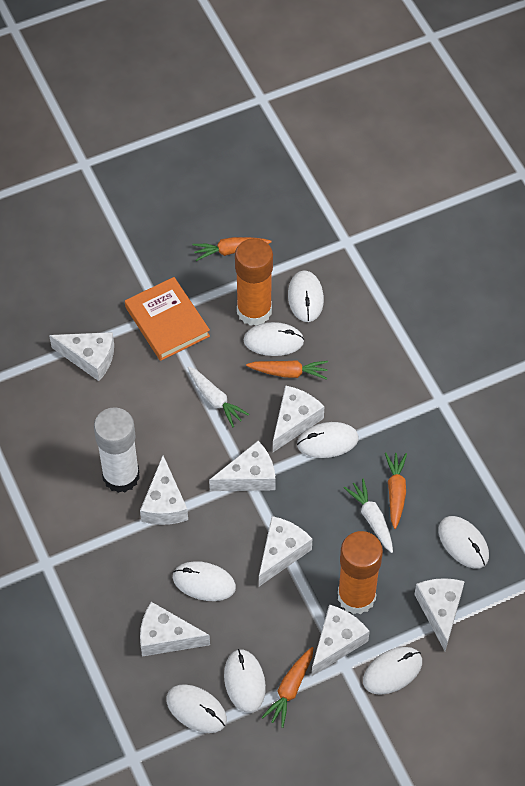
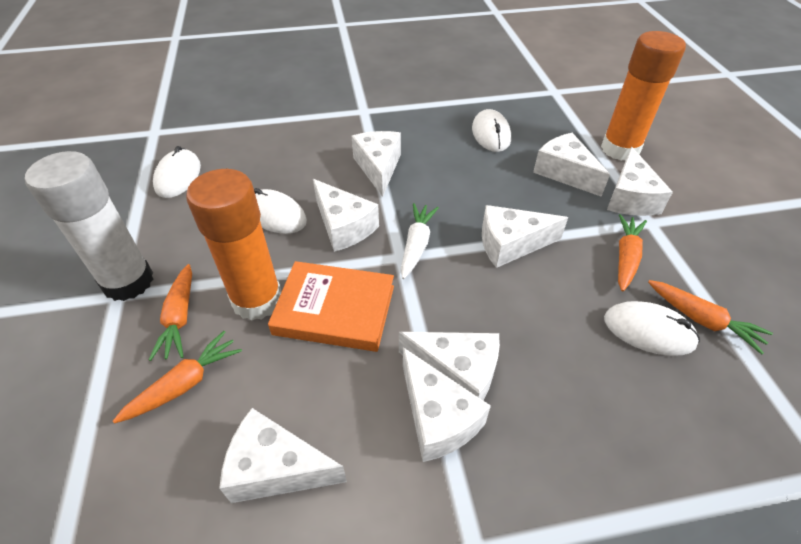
white carrot: [188,367,249,427] [344,479,393,553] = 2 -> [401,203,439,279] = 1
white mouse: [166,684,227,733] [173,561,236,601] [224,649,266,713] [244,322,304,356] [288,270,324,322] [297,422,358,458] [363,647,422,695] [438,516,489,569] = 8 -> [153,146,201,198] [254,188,307,234] [472,109,511,152] [604,301,700,356] = 4

